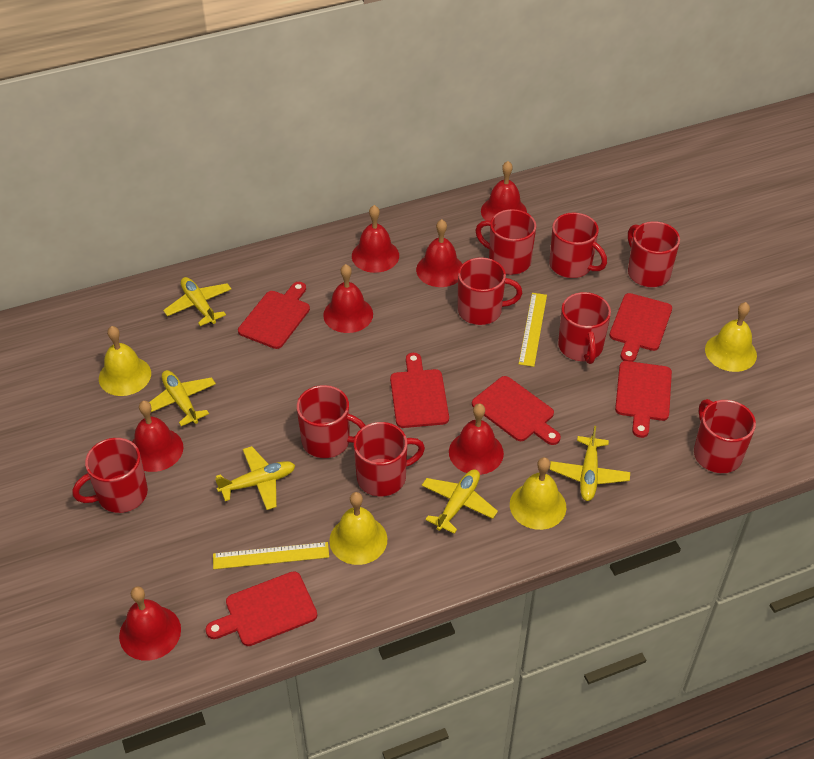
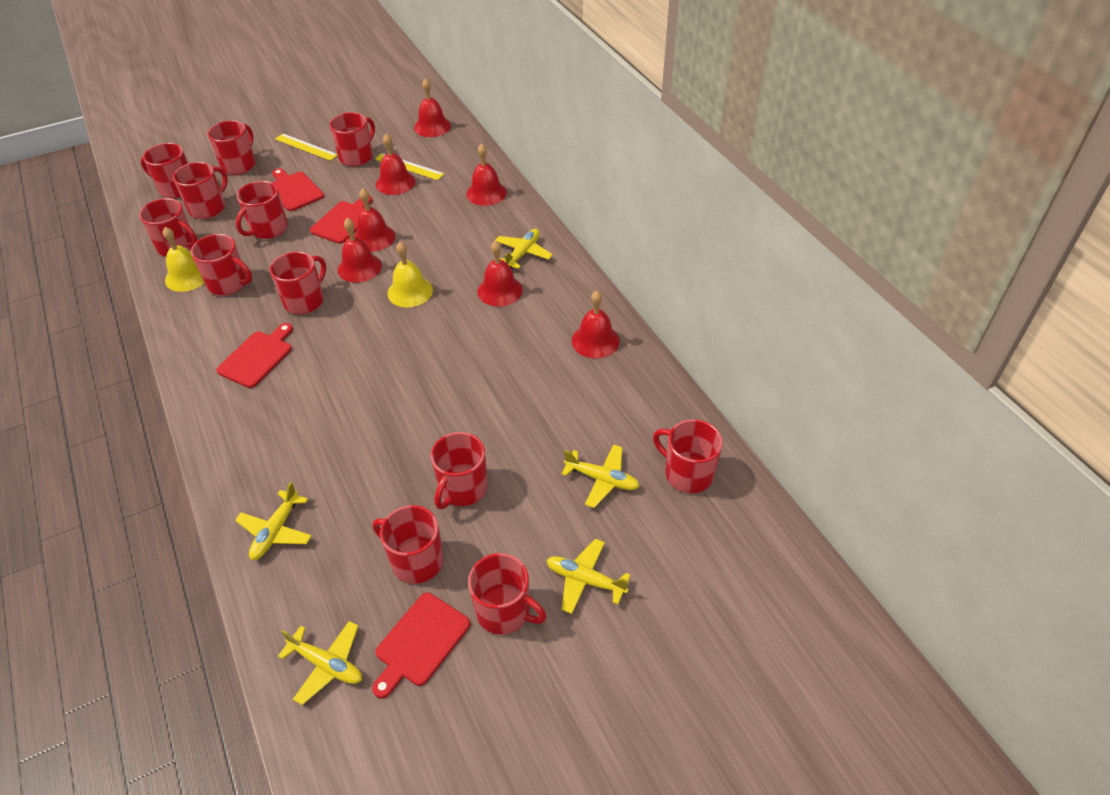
red cutting board: [206,571,317,646] [238,282,310,349] [390,353,449,428] [472,376,561,445] [610,293,672,362] [615,361,672,438] = 6 -> [216,323,293,388] [272,168,324,211] [310,195,372,244] [372,593,471,698] = 4
red mug: [73,438,148,513] [297,385,366,458] [354,422,425,496] [458,257,522,325] [475,209,536,275] [549,213,607,278] [558,292,611,364] [628,221,680,287] [694,399,756,473] = 9 -> [139,198,198,257] [141,143,188,199] [173,162,228,219] [191,234,252,295] [207,120,256,175] [236,181,288,239] [270,252,326,314] [330,112,375,167] [372,505,444,584] [431,432,488,509] [468,553,547,635] [653,419,723,493] = 12
yellow bell: [99,326,151,396] [329,492,387,565] [510,457,566,530] [705,302,757,372] = 4 -> [163,227,204,292] [388,242,433,307] = 2

